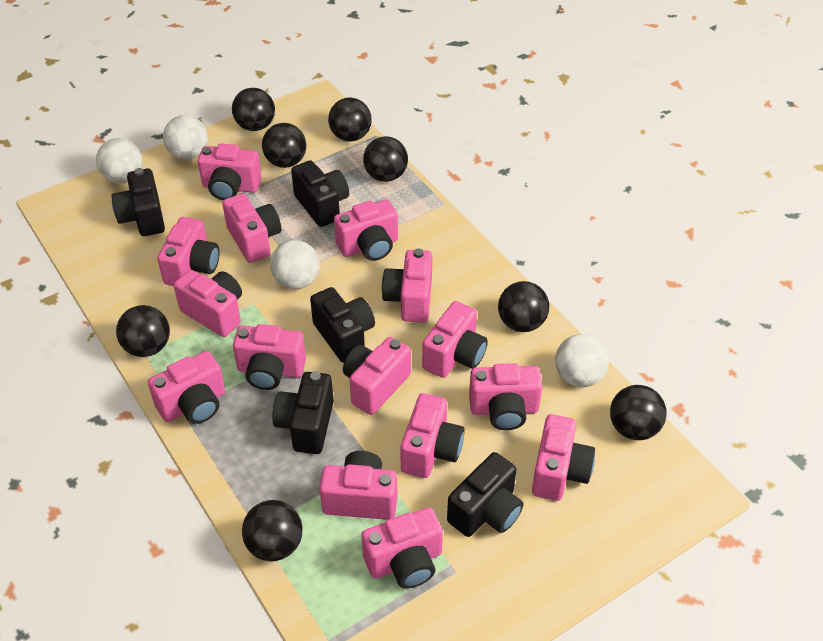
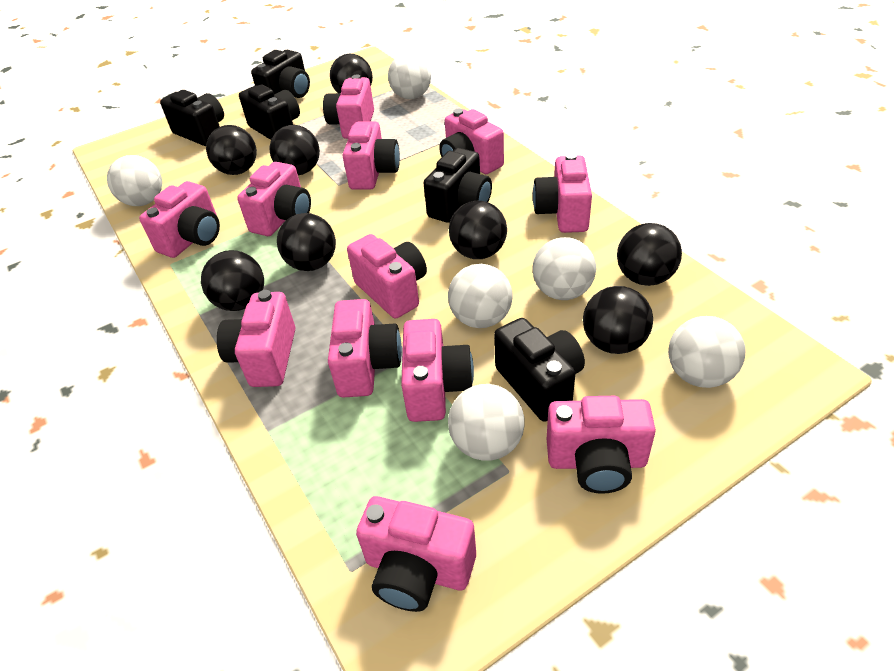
pink camera: [148,351,225,424] [157,217,220,286] [174,270,242,337] [198,143,262,200] [222,193,281,263] [233,324,306,390] [319,451,397,520] [334,200,398,261] [343,337,411,415] [361,507,443,589] [382,249,432,322] [400,393,464,478] [422,301,488,378] [469,363,542,430] [532,414,595,501] = 15 -> [139,181,220,258] [217,290,295,387] [237,162,311,236] [323,74,374,139] [328,299,402,398] [343,121,400,190] [347,234,427,319] [356,496,476,612] [401,319,474,422] [439,109,504,174] [533,153,592,233] [547,396,656,494] = 12
white ball: [96,138,143,183] [163,115,208,160] [270,240,320,289] [555,334,609,387] = 4 -> [107,155,162,206] [388,53,431,99] [448,264,513,328] [448,384,525,461] [532,237,596,300] [668,316,745,388] = 6

